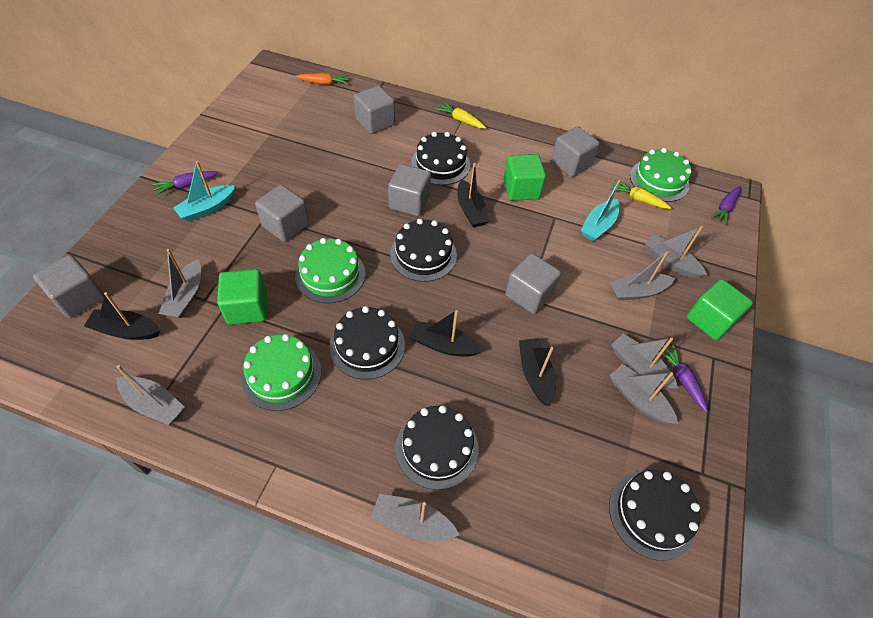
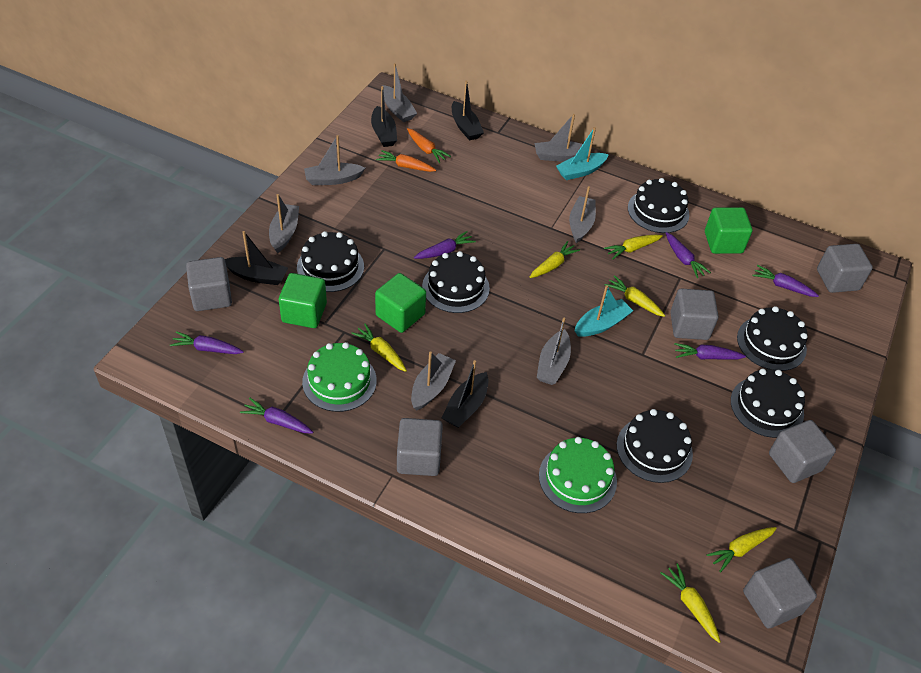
black cake: [329,306,405,380] [390,219,457,282] [396,406,479,490] [411,132,470,185] [609,470,700,561] = 5 -> [297,231,364,292] [422,251,490,313] [617,409,693,483] [628,178,689,233] [731,369,805,438] [737,306,808,371] = 6
green cake: [242,334,321,411] [295,238,365,303] [630,148,692,202] = 3 -> [302,342,377,412] [539,437,617,513] = 2
orange carrot: [295,73,350,85] = 1 -> [376,150,436,172] [407,128,451,163] = 2
purple carrot: [152,171,219,196] [659,343,708,412] [711,186,741,225] = 3 -> [170,331,244,354] [240,398,313,433] [414,231,476,259] [666,232,711,278] [674,343,746,360] [752,265,819,297] = 6
yellow carrot: [436,102,486,129] [610,179,671,209] = 2 -> [351,323,407,372] [529,241,580,278] [604,235,663,259] [605,275,665,317] [660,563,721,643] [706,527,777,573] = 6

